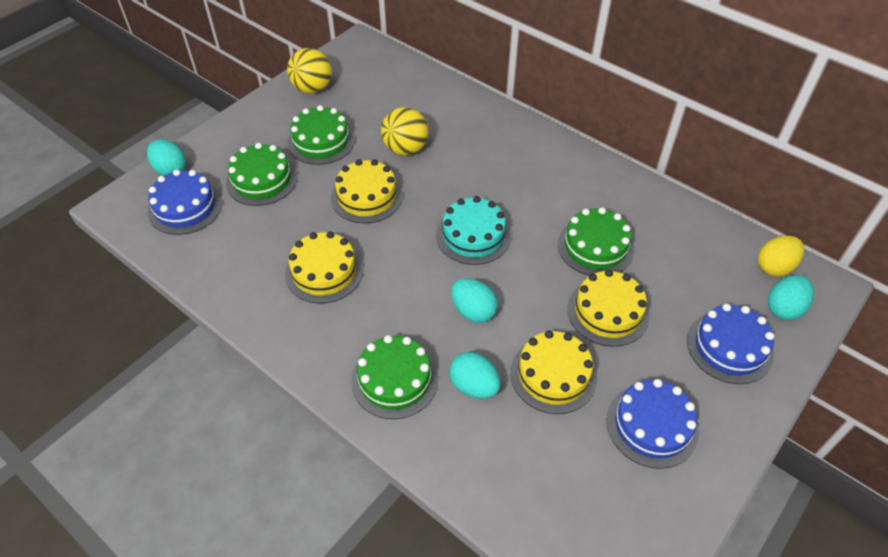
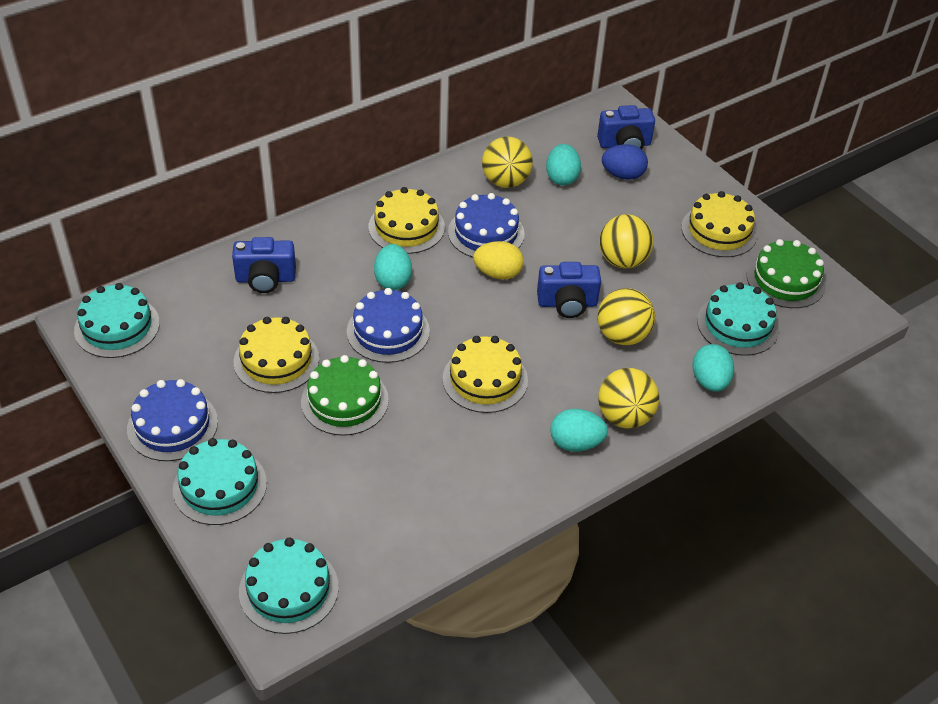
blue camera: none = 0 -> [232,237,296,293] [537,262,601,318] [597,105,655,149] = 3
blue egg: none = 0 -> [602,144,648,180] = 1
green cake: [226,143,297,206] [287,105,355,165] [351,335,438,419] [558,207,634,276] = 4 -> [301,355,389,436] [747,239,826,308] = 2
turquoise cake: [436,196,511,265] = 1 -> [74,283,160,358] [173,438,267,525] [239,537,339,634] [697,282,779,356] = 4
yellow ball: [287,48,332,93] [381,107,429,156] = 2 -> [482,136,533,188] [598,288,655,345] [598,368,659,429] [599,214,654,269] = 4

